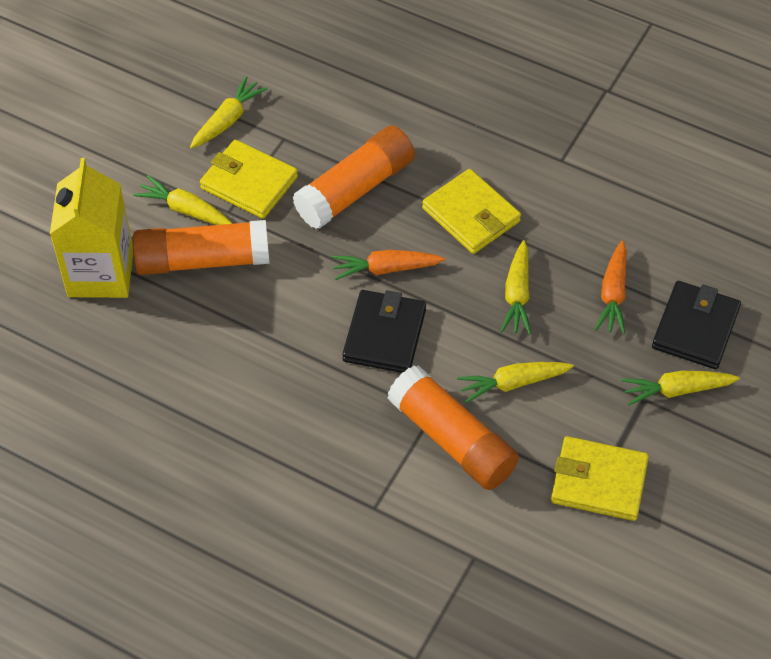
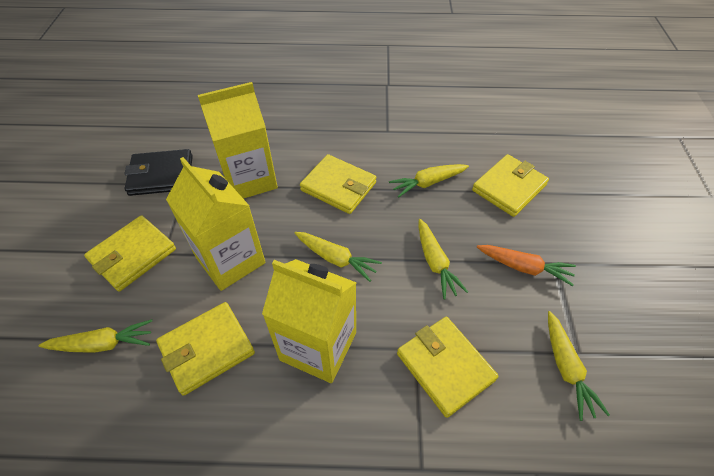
black wallet: [342,290,426,373] [652,281,741,369] = 2 -> [124,149,193,196] = 1
orange carrot: [332,250,445,280] [595,240,627,334] = 2 -> [477,245,576,286] = 1
orange glue stick: [132,220,270,275] [293,125,415,229] [387,365,519,490] = 3 -> none = 0
yellow carton: [50,158,133,298] = 1 -> [166,157,266,291] [198,82,278,199] [262,259,357,383] = 3
yellow wallet: [200,140,298,219] [422,169,521,254] [551,436,649,521] = 3 -> [84,215,176,291] [156,302,255,396] [300,154,377,214] [397,317,498,418] [472,154,549,217] = 5

